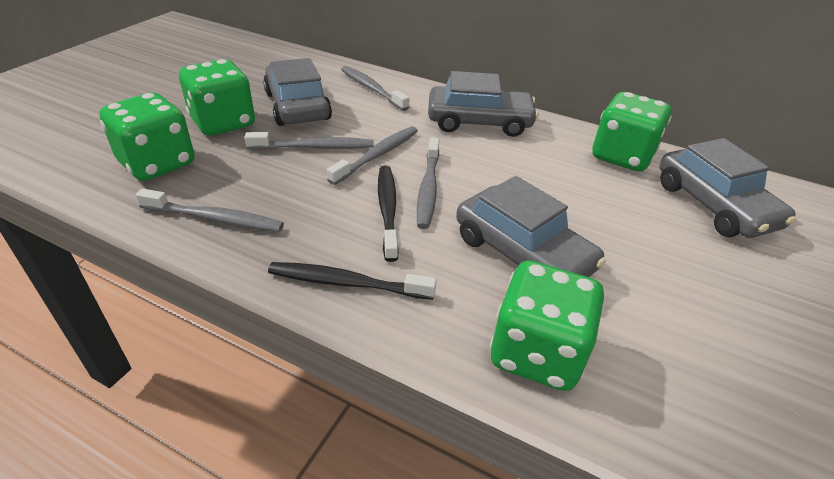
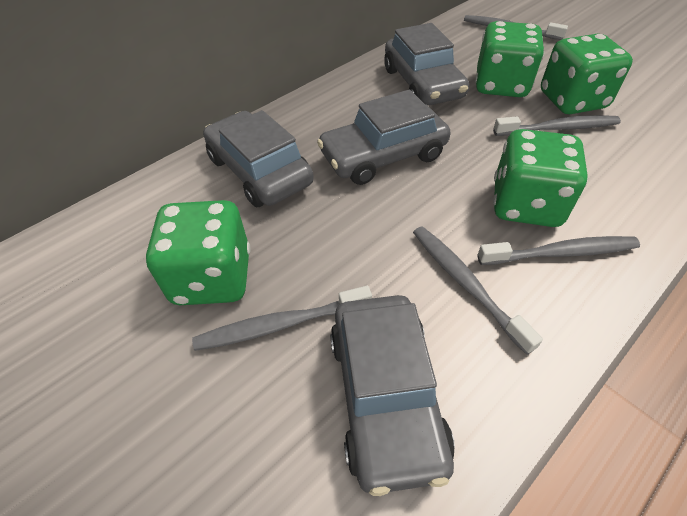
black toothbrush: [268,262,437,300] [378,166,399,262] = 2 -> none = 0

